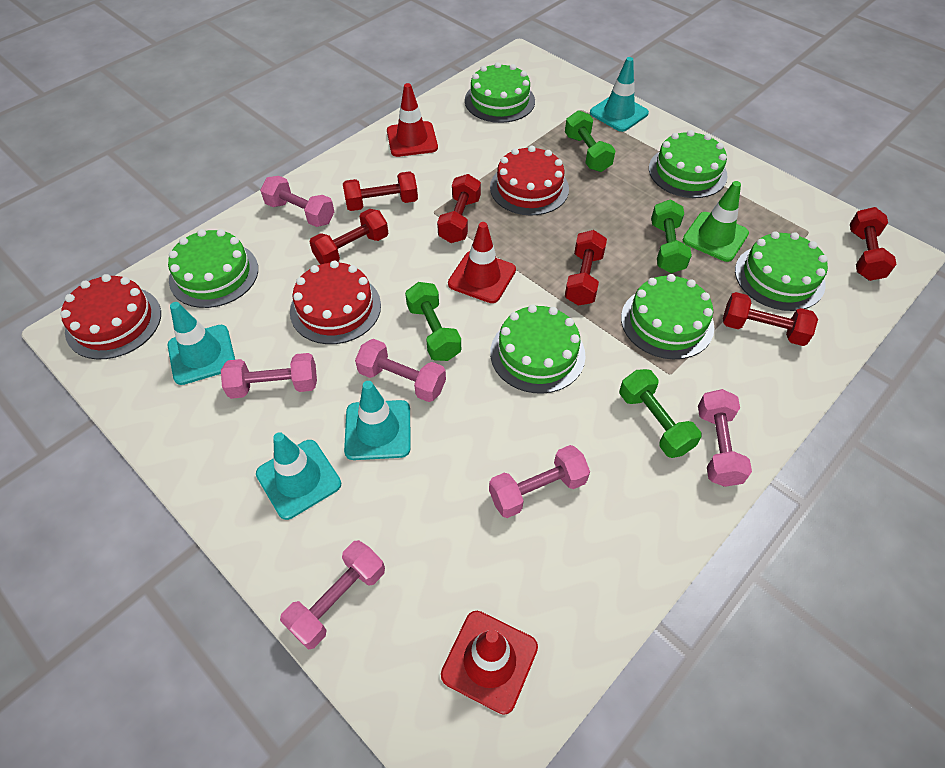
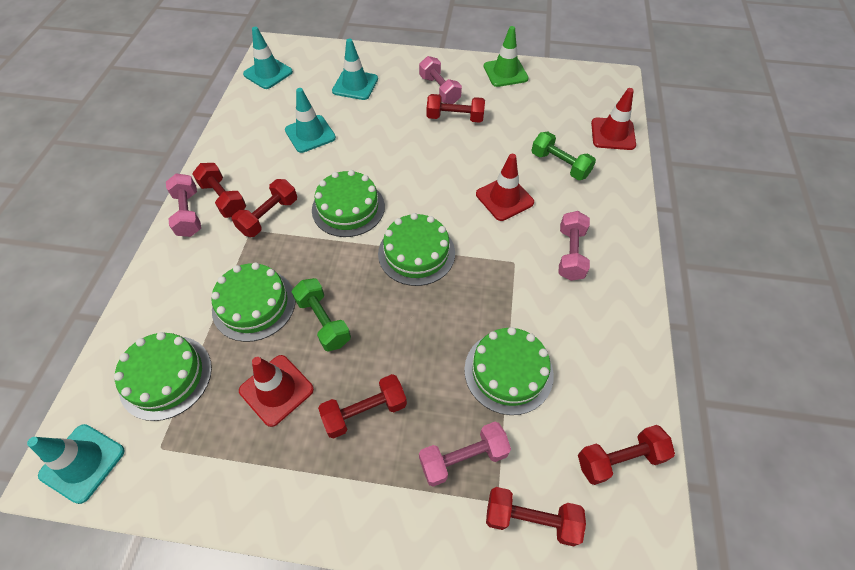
green cake: [168,229,258,308] [465,62,535,123] [490,305,585,394] [621,274,714,359] [649,130,728,198] [735,231,828,311] = 6 -> [114,332,212,421] [211,262,295,342] [312,170,385,237] [378,213,455,286] [464,327,554,415] = 5
green dumbbell: [405,282,461,361] [565,110,616,172] [619,369,701,458] [651,200,692,273] = 4 -> [292,278,351,352] [531,132,596,180] = 2
pink dumbbell: [221,353,317,399] [260,176,334,227] [280,540,385,650] [355,339,446,402] [489,445,590,518] [698,389,752,487] = 6 -> [166,173,201,237] [419,56,462,104] [419,422,511,487] [558,211,590,281] = 4
red cake: [60,274,161,359] [290,261,381,344] [490,146,569,216] = 3 -> none = 0

